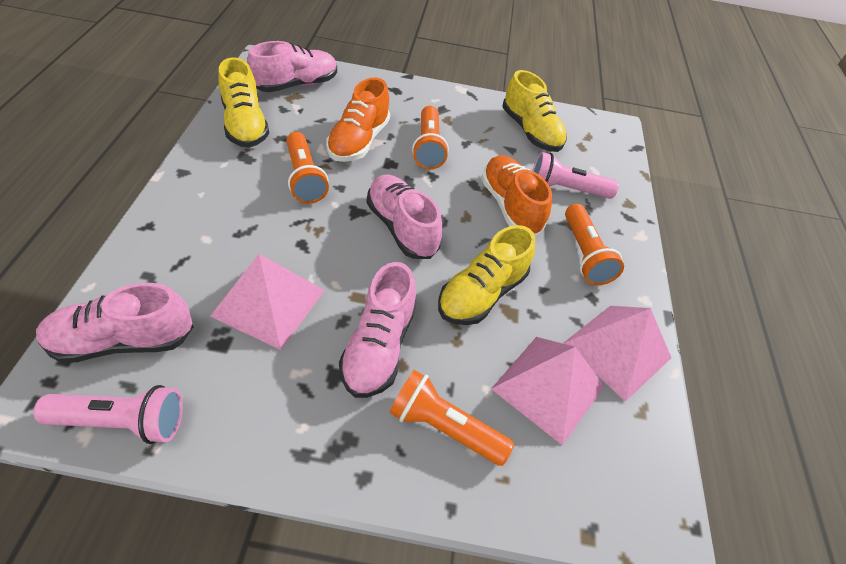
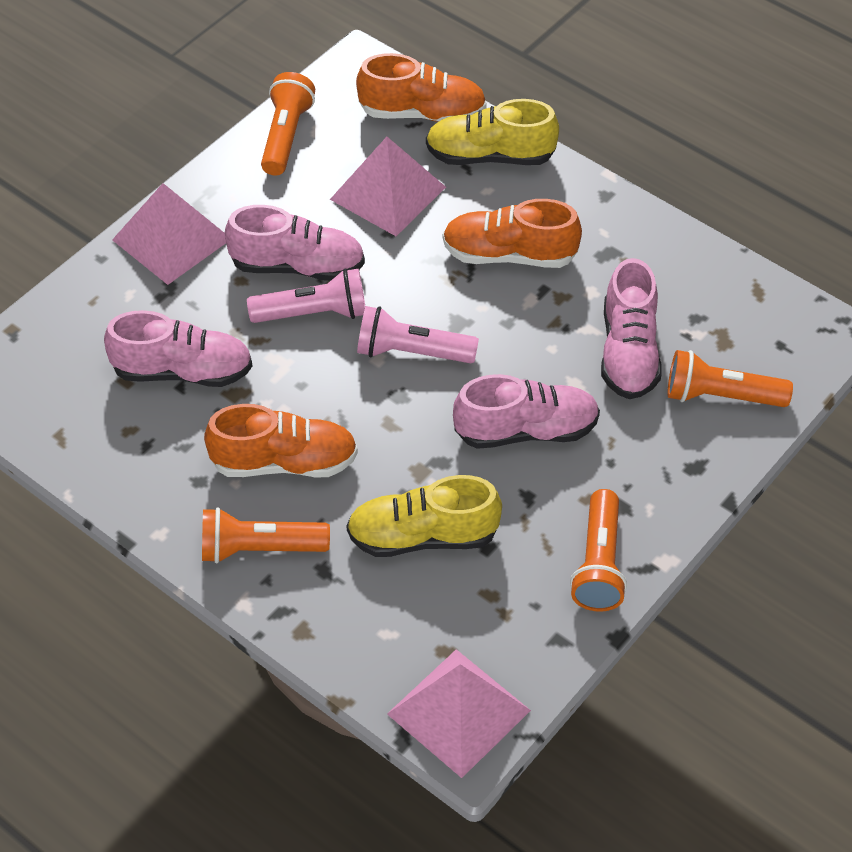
orange shoe: [326,77,390,162] [481,155,552,236] = 2 -> [204,404,358,478] [356,53,487,122] [443,199,582,268] = 3
yellow shoe: [218,57,269,148] [438,225,535,325] [502,70,567,152] = 3 -> [346,475,502,557] [426,99,559,165] = 2

